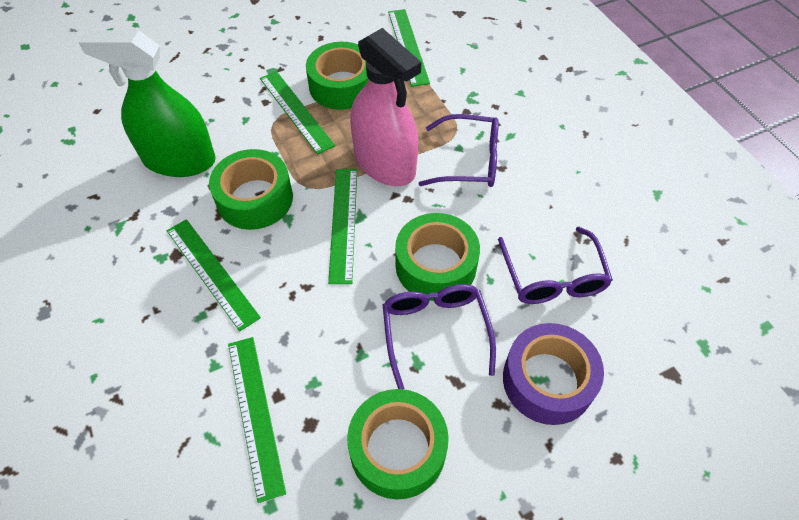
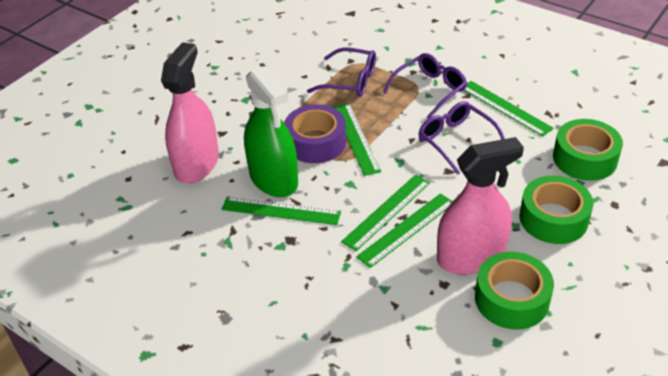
green tape: [209,149,293,230] [306,42,369,110] [347,389,449,499] [395,213,480,301] = 4 -> [475,252,554,330] [520,176,593,244] [553,119,623,181] = 3
pink spray bottle: [350,28,421,186] = 1 -> [161,42,219,183] [437,137,524,275] = 2

